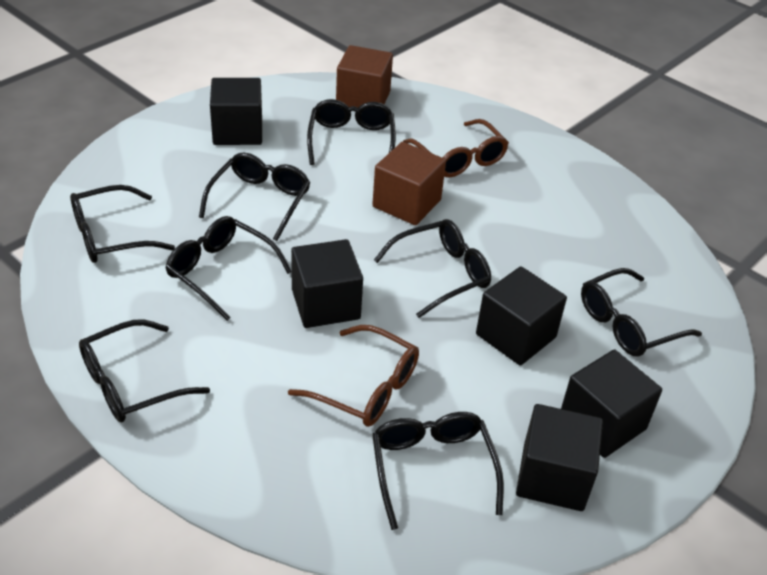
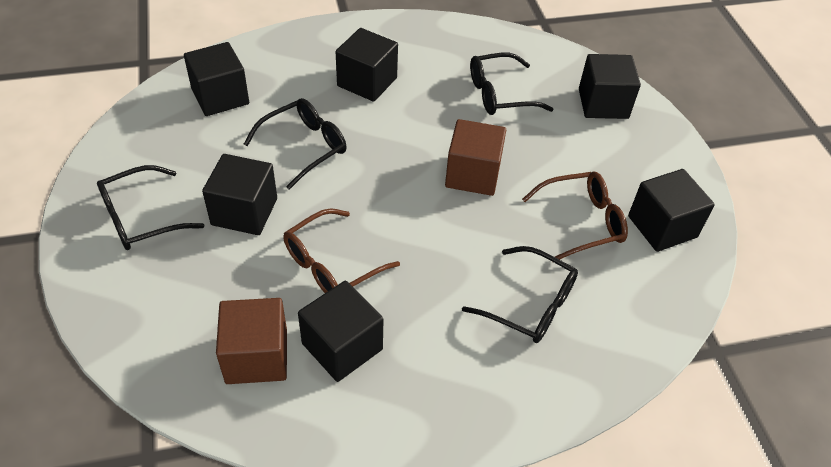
black cube: [210,78,262,145] [291,239,363,328] [476,266,567,365] [516,404,603,511] [561,349,662,458] = 5 -> [184,42,249,116] [202,154,277,235] [298,281,383,382] [336,28,398,102] [579,54,641,119] [628,169,715,252] = 6
black glasses: [70,185,175,263] [79,320,210,422] [165,216,292,321] [199,153,310,241] [307,99,396,165] [372,412,504,530] [374,219,491,318] [581,268,702,357] = 8 -> [97,165,204,250] [244,98,347,190] [462,246,578,343] [470,53,553,115] = 4

